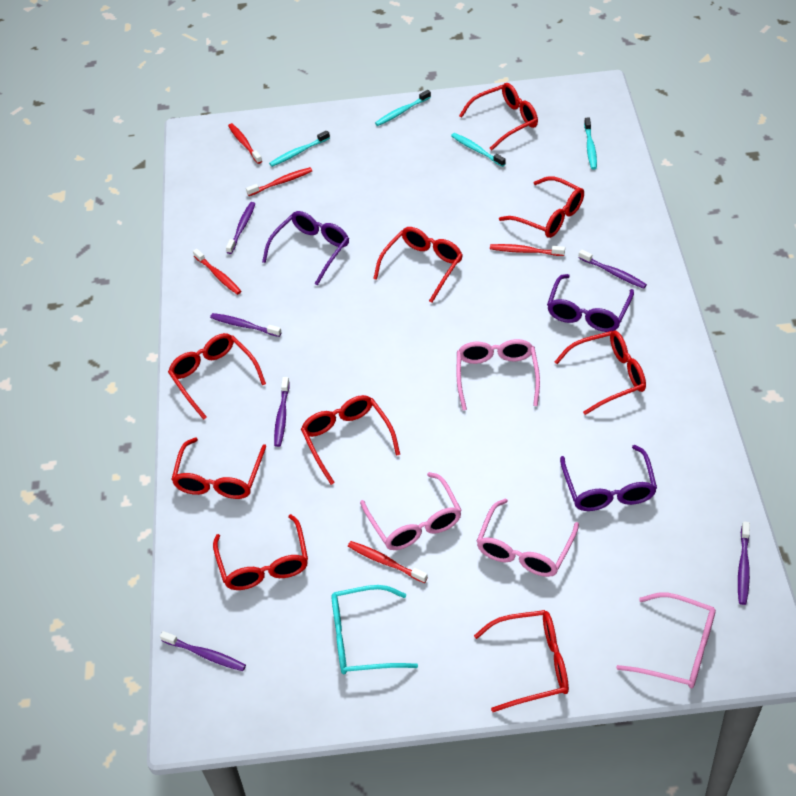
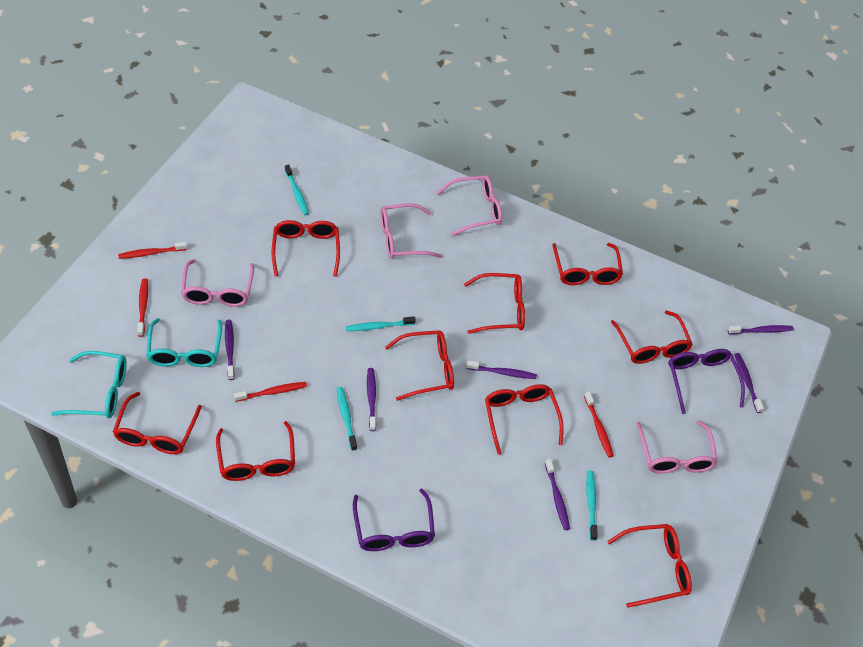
purple glasses: [262,211,349,286] [547,274,634,332] [560,445,657,511] = 3 -> [353,489,435,551] [669,349,745,414] = 2
red toothbrush: [193,249,241,295] [228,123,262,164] [246,167,312,196] [348,541,428,583] [490,244,565,256] = 5 -> [118,242,187,259] [137,278,148,337] [234,382,307,402] [584,392,614,458] = 4
turquoise glasses: [331,585,418,674] = 1 -> [51,351,127,418] [146,318,222,367] = 2

